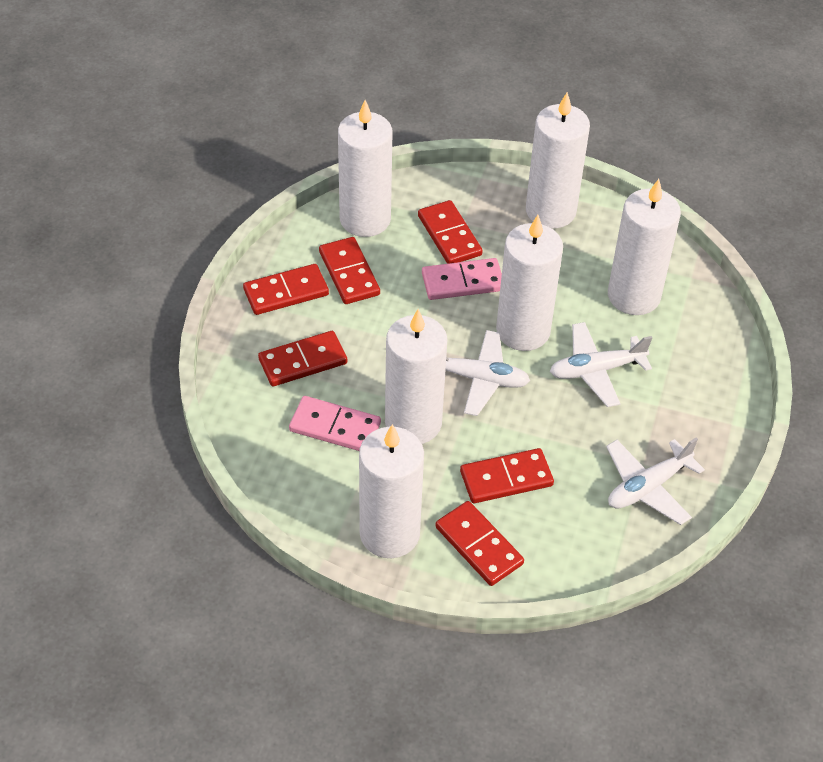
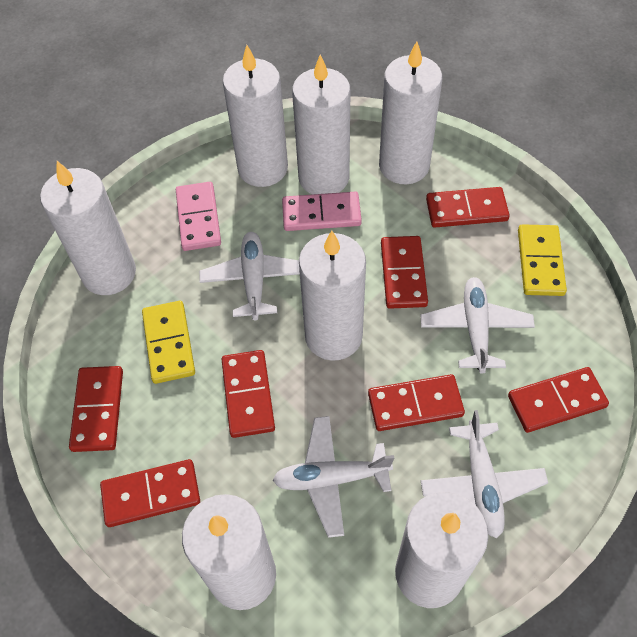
red domino: [243,264,329,315] [258,331,347,386] [319,237,380,304] [418,200,483,264] [436,501,524,586] [460,448,554,503] = 6 -> [69,366,123,452] [100,459,200,527] [222,350,275,438] [368,374,465,431] [381,236,428,309] [426,187,510,228] [508,367,609,433] = 7
white candle: [338,100,392,237] [359,424,424,558] [385,309,448,444] [496,215,563,351] [526,92,590,228] [608,179,681,315] = 6 -> [40,161,136,295] [182,494,276,610] [223,45,288,187] [292,54,350,194] [299,230,366,361] [379,41,442,184] [395,492,489,608] = 7
white plane: [446,330,530,416] [550,322,652,407] [606,438,705,525] = 3 -> [199,232,300,320] [273,416,394,538] [421,277,535,374] [421,410,548,538] = 4
yellow domino: none = 0 -> [142,301,195,384] [518,224,567,296] = 2

